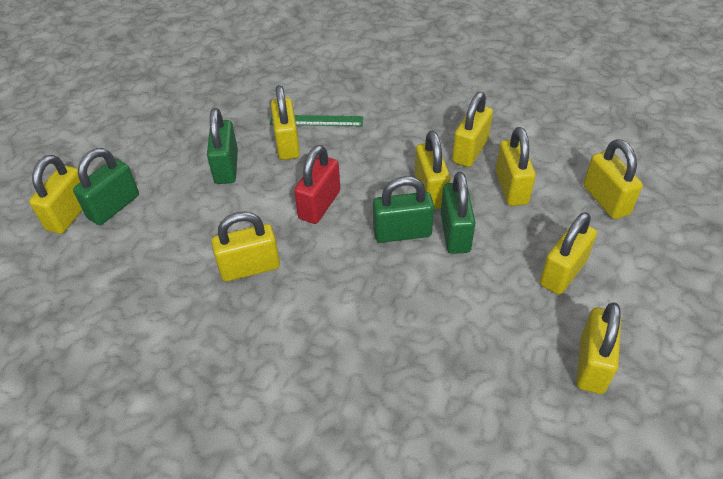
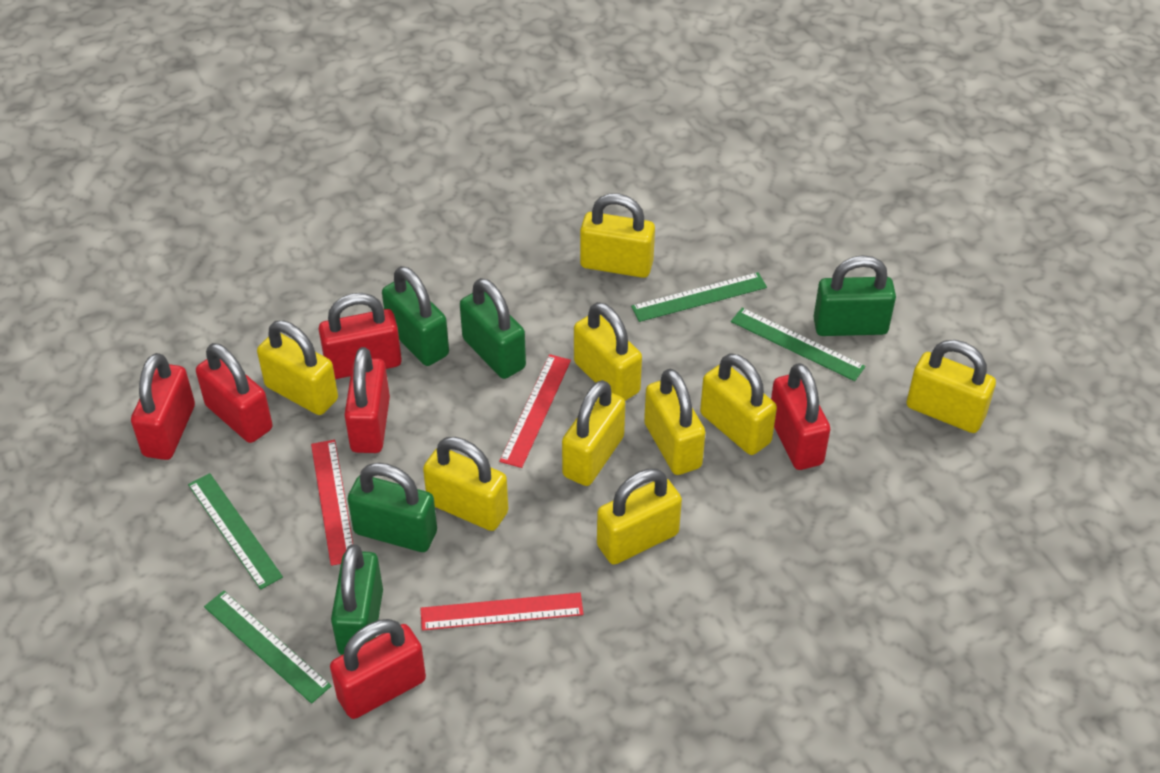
green padlock: [73,148,139,225] [207,108,238,184] [373,176,434,243] [441,172,475,254] = 4 -> [331,544,383,655] [348,463,437,552] [382,266,449,366] [460,278,526,379] [813,255,896,336] = 5
green ruler: [270,115,363,126] = 1 -> [188,473,283,590] [204,591,331,704] [631,272,767,322] [731,308,866,381] = 4
red padlock: [294,145,340,224] = 1 -> [131,353,195,460] [196,343,273,443] [319,293,402,379] [330,619,426,719] [344,347,390,453] [771,363,831,470] = 6
red ruler: none = 0 -> [311,440,353,566] [420,593,584,630] [499,354,571,468] = 3

